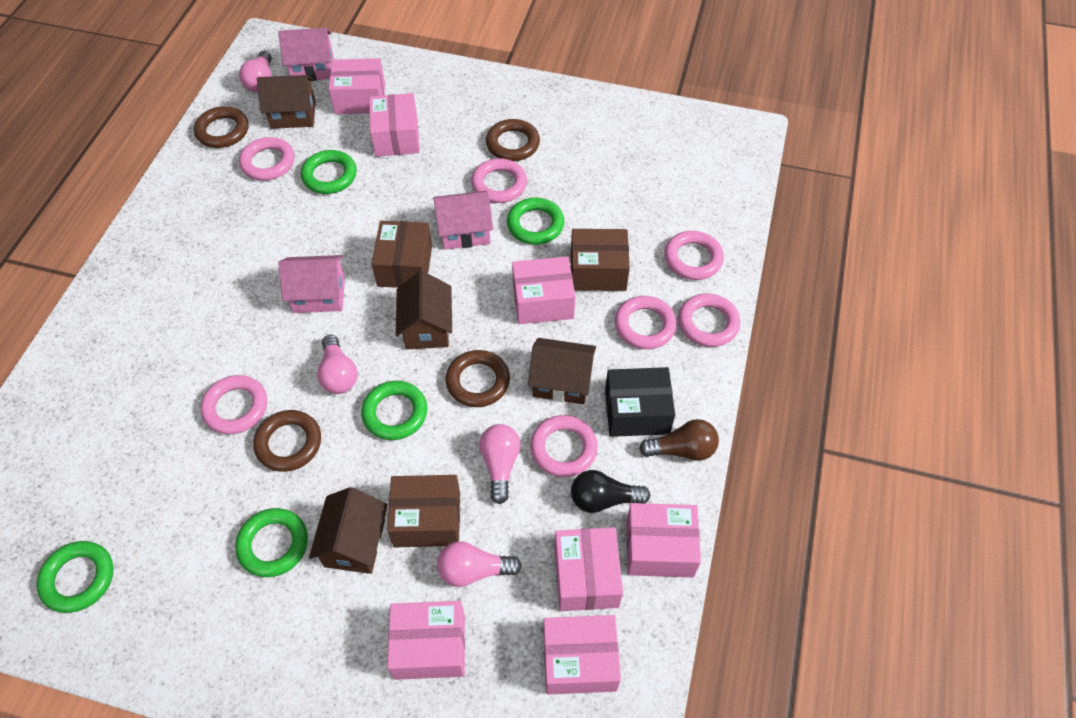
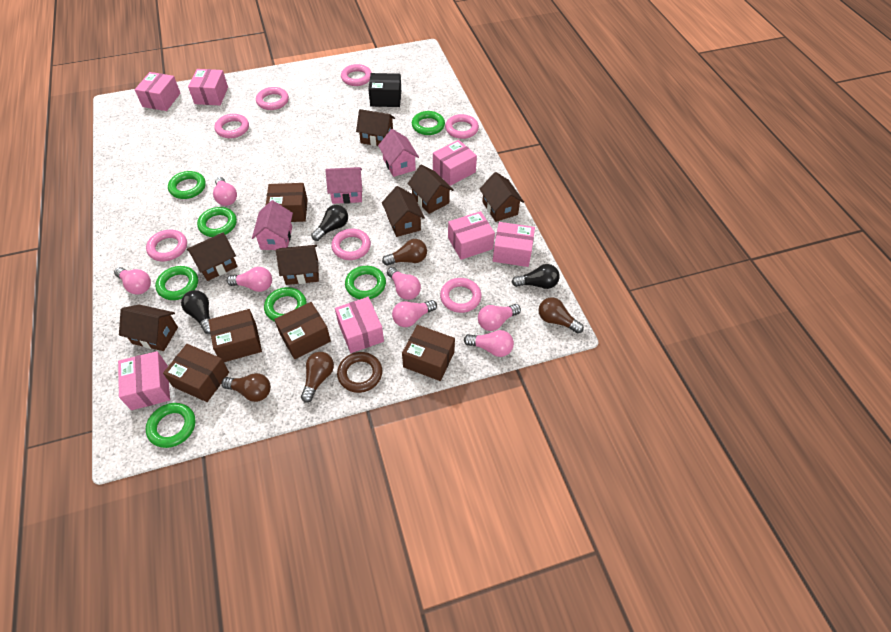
black light bulb: [571,470,650,513] = 1 -> [181,290,210,334] [311,205,348,241] [512,264,560,289] = 3
brown box: [372,221,432,288] [387,475,460,547] [571,229,630,291] = 3 -> [163,344,229,402] [208,309,262,362] [266,183,308,222] [274,302,331,359] [402,325,455,381] = 5
brown house: [257,75,316,129] [309,487,388,574] [396,271,452,349] [528,338,596,404] = 4 -> [119,305,178,351] [187,232,238,281] [276,245,319,285] [356,109,395,146] [382,186,425,237] [408,165,454,214] [480,172,524,222] = 7
brown light bulb: [639,419,719,461] = 1 -> [222,373,271,402] [301,352,334,403] [382,239,427,266] [539,297,584,333] = 4
brown ring: [194,106,248,148] [253,410,321,472] [446,350,510,407] [486,119,540,161] = 4 -> [337,352,382,393] = 1
green ring: [37,541,113,613] [235,508,308,577] [301,150,357,194] [361,381,427,440] [507,198,564,245] = 5 -> [146,403,196,448] [155,266,198,300] [168,171,206,199] [197,207,237,237] [264,287,307,322] [345,266,386,299] [412,111,445,135] = 7
pink light bulb: [239,51,272,92] [317,335,358,394] [437,541,522,587] [479,424,521,504] = 4 -> [114,267,151,294] [213,177,237,206] [227,267,272,292] [387,267,421,300] [392,300,437,327] [464,330,514,357] [478,304,521,331] = 7

